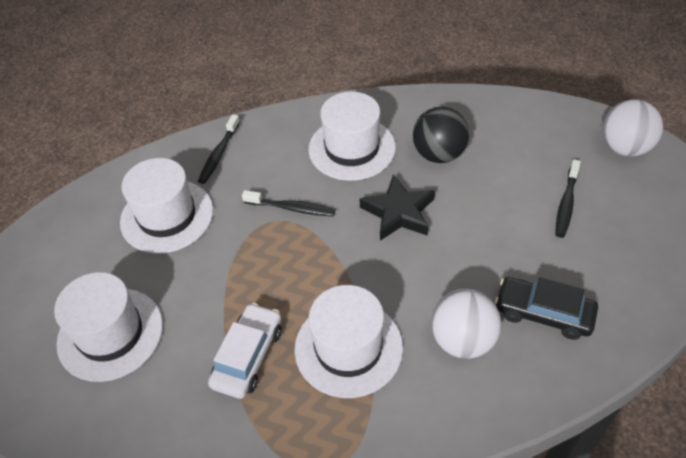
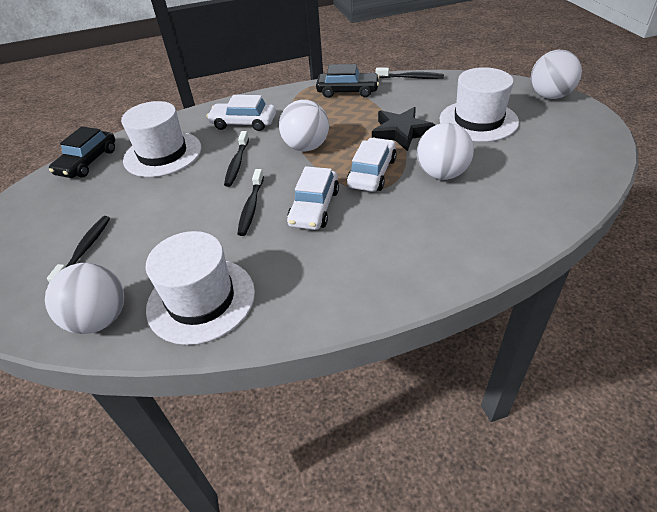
black ball: [413,107,469,163] = 1 -> none = 0
black car: [495,277,598,340] = 1 -> [49,126,116,178] [316,64,379,98] = 2
black toothbrush: [198,114,240,184] [242,190,335,216] [555,159,581,238] = 3 -> [47,216,110,283] [224,131,249,187] [237,169,264,236] [376,68,444,79] = 4
white ball: [431,289,501,359] [602,99,663,157] = 2 -> [45,263,124,334] [279,100,329,151] [417,123,474,180] [531,50,582,99] = 4
white car: [208,303,281,399] = 1 -> [207,95,276,131] [287,166,339,230] [347,138,397,192] = 3
white hat: [54,272,163,382] [120,158,213,254] [294,285,403,398] [308,92,396,181] = 4 -> [121,101,202,177] [146,231,255,345] [440,67,519,142] = 3

